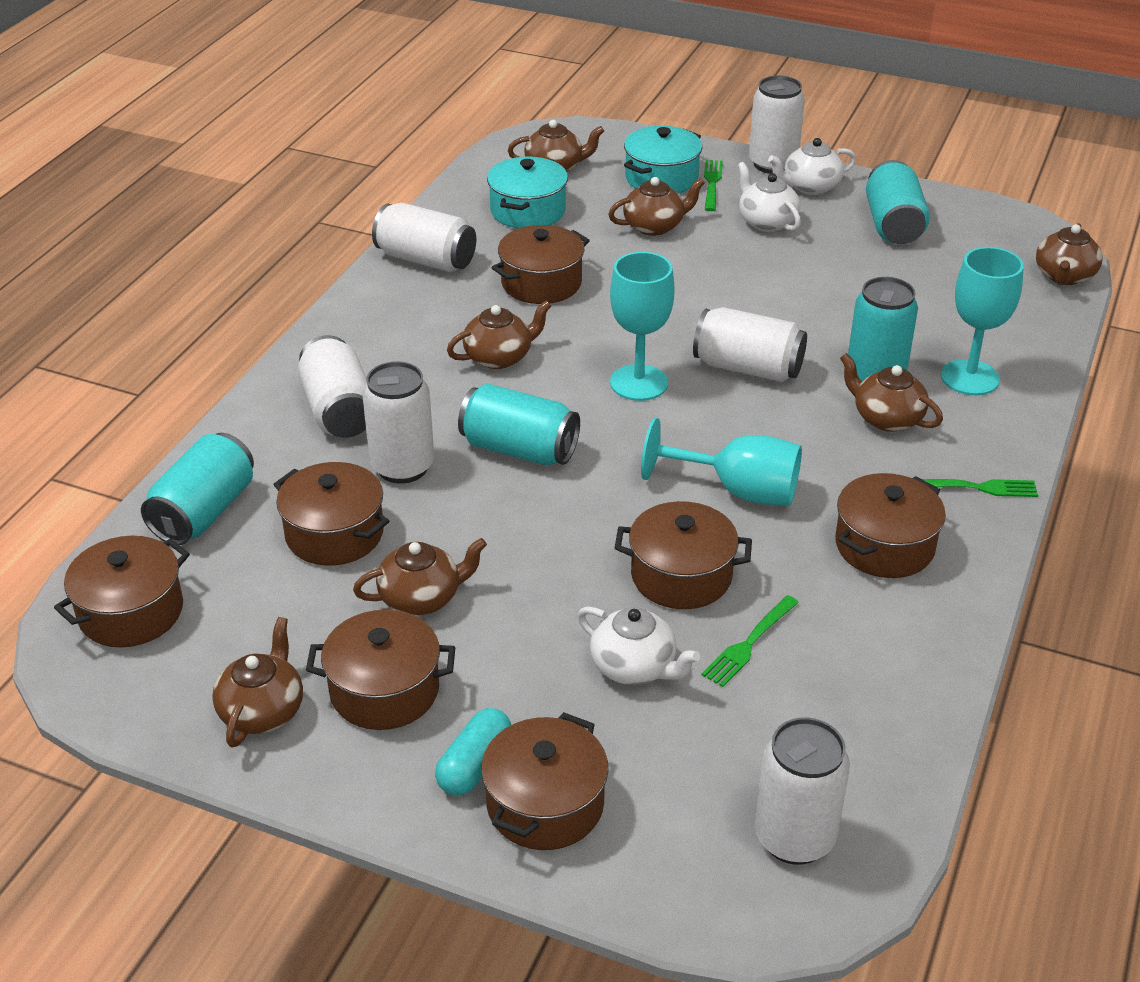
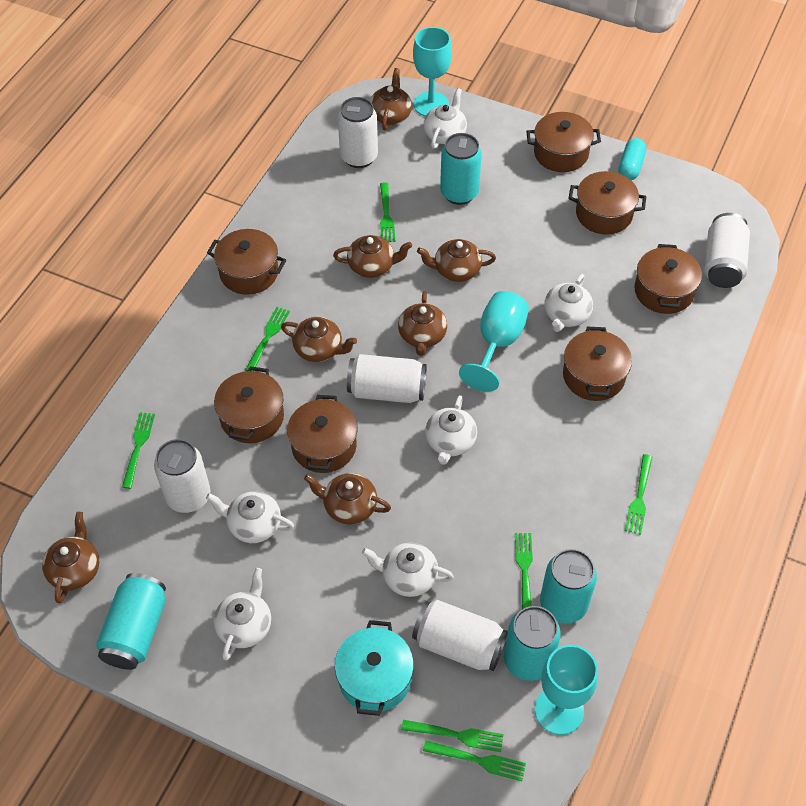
green fork: [702,595,799,687] [704,160,723,211] [922,479,1038,497] = 3 -> [122,412,155,489] [245,307,290,371] [380,182,395,242] [401,720,504,752] [423,741,526,781] [515,533,533,609] [625,454,652,535] = 7
turquoise pot: [487,157,568,229] [624,126,702,194] = 2 -> [335,620,414,716] = 1
white can: [298,335,367,438] [362,361,434,484] [372,203,476,272] [693,307,807,382] [749,76,805,174] [755,717,850,865] = 6 -> [154,439,210,513] [338,97,378,168] [347,354,427,403] [412,600,508,671] [704,213,750,288] = 5
white teapot: [577,607,700,685] [738,162,801,232] [768,138,856,195] = 3 -> [206,491,294,543] [214,568,271,661] [362,543,454,597] [423,88,467,149] [425,395,477,465] [544,274,593,332] = 6

